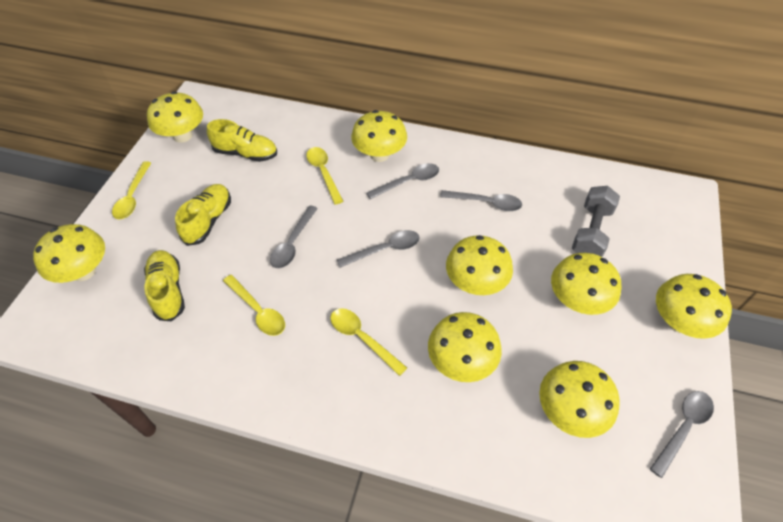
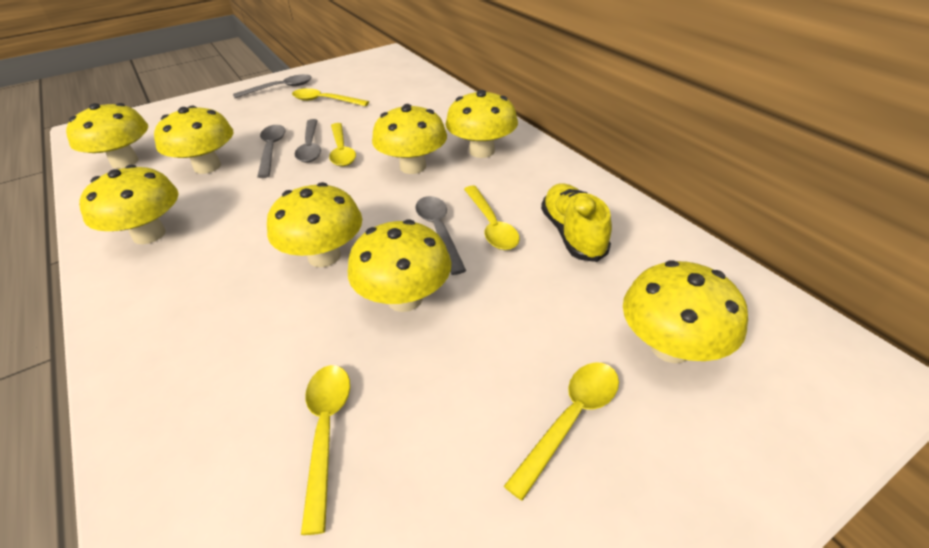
grey dumbbell: [572,186,620,257] = 1 -> none = 0
grey spoon: [270,205,318,268] [337,230,419,268] [366,163,439,199] [440,190,522,211] [650,391,714,478] = 5 -> [233,74,312,98] [257,125,285,178] [295,119,321,162] [415,196,466,275] = 4
yellow shoe: [144,250,185,321] [175,184,231,246] [207,119,277,162] = 3 -> [541,183,612,262] = 1
yellow spoon: [112,161,151,219] [223,275,285,336] [306,147,343,205] [330,308,407,376] = 4 -> [292,88,369,106] [301,365,350,535] [329,123,356,166] [464,186,520,250] [504,362,619,501] = 5

